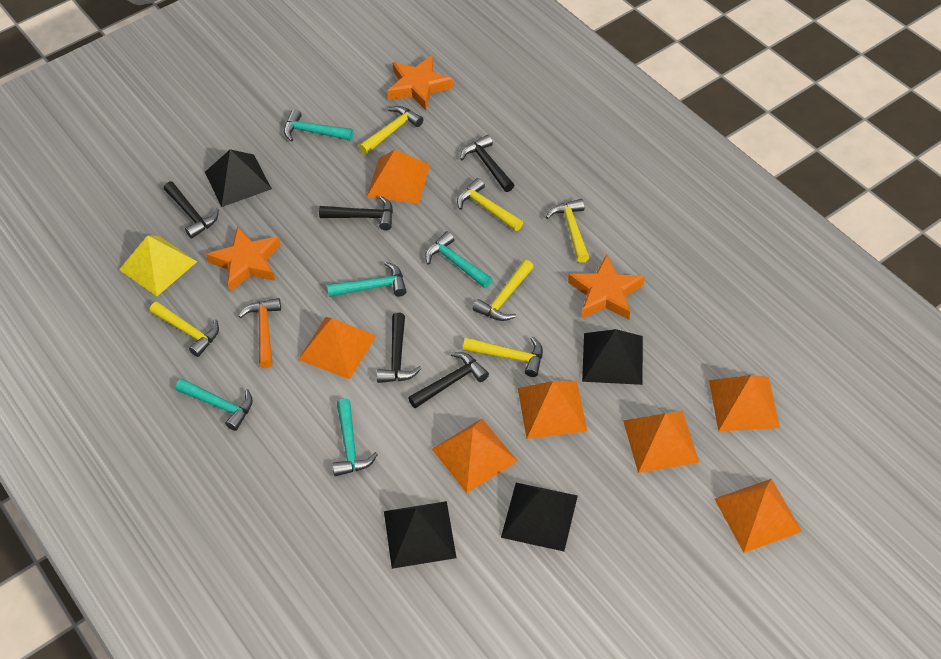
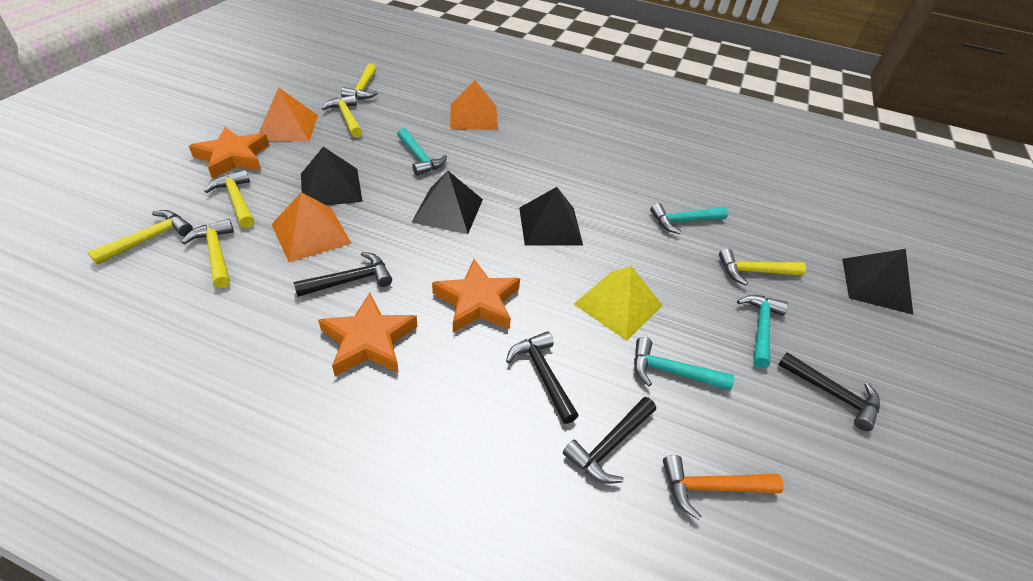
black hammer: [164,182,219,239] [319,196,393,230] [377,313,421,383] [408,352,489,409] [460,135,514,192] = 5 -> [293,252,392,297] [506,331,579,424] [563,397,656,484] [778,352,880,431] = 4
orange pyramid: [298,317,377,379] [367,149,430,204] [432,419,517,493] [518,381,587,439] [623,411,699,473] [709,375,780,431] [715,478,802,553] = 7 -> [259,87,318,142] [271,192,352,262] [450,80,498,130] = 3
turquoise hammer: [175,378,253,431] [284,109,353,142] [327,262,407,297] [332,398,378,476] [425,231,492,288] = 5 -> [397,128,447,176] [634,337,734,391] [650,203,728,234] [737,295,788,368] = 4

